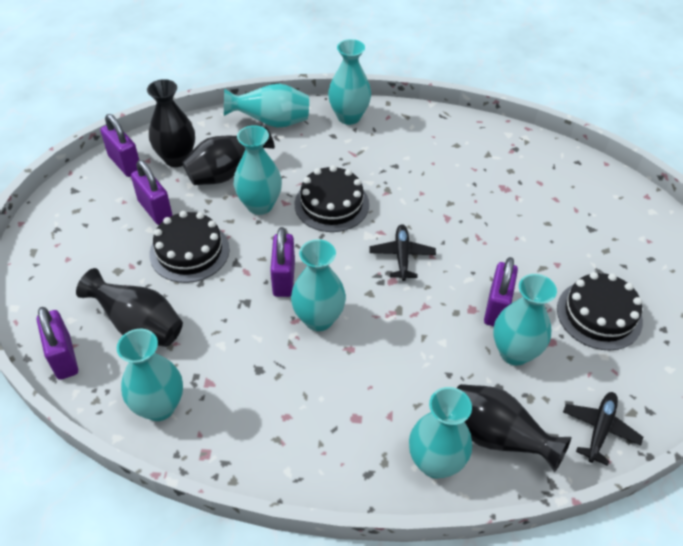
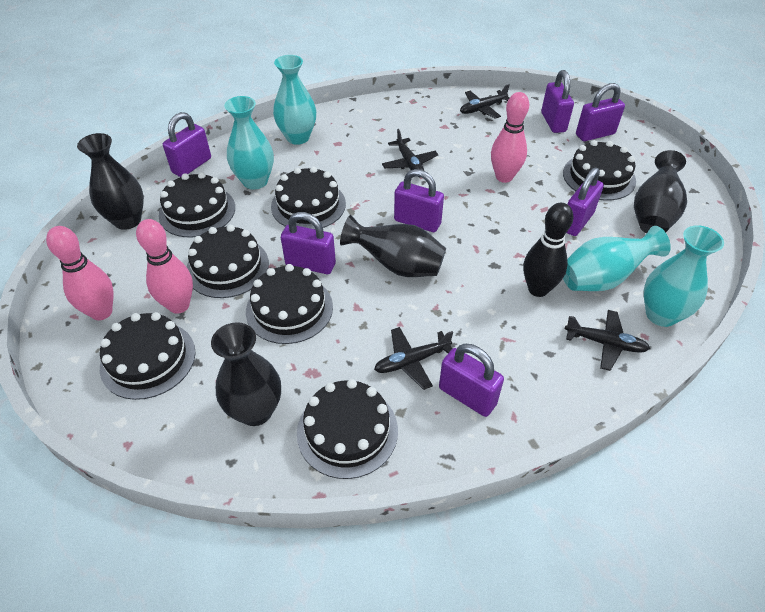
black bowling pin: none = 0 -> [523,203,574,297] = 1
black cake: [149,211,230,283] [295,165,369,232] [557,272,643,350] = 3 -> [100,312,196,400] [158,172,235,238] [186,225,269,298] [246,264,333,344] [271,166,346,229] [297,379,398,479] [563,140,636,200] = 7
black plane: [369,224,436,281] [563,392,643,466] = 2 -> [374,327,453,390] [382,129,438,177] [460,84,509,119] [565,310,650,371] = 4
pink bowling pin: none = 0 -> [46,226,114,320] [136,219,193,314] [491,92,529,183] = 3
purple padlock: [37,307,78,380] [100,114,139,177] [131,160,173,225] [270,227,295,297] [484,257,518,326] = 5 -> [163,112,211,177] [281,212,336,274] [394,169,444,232] [439,344,504,417] [541,70,574,133] [567,168,604,236] [576,83,625,141] = 7
turquoise vase: [117,329,183,421] [224,84,309,127] [233,125,282,215] [291,239,346,331] [328,39,371,125] [409,387,472,478] [493,274,557,366] = 7 -> [224,96,274,190] [273,55,316,145] [563,226,671,291] [644,225,724,327] = 4

